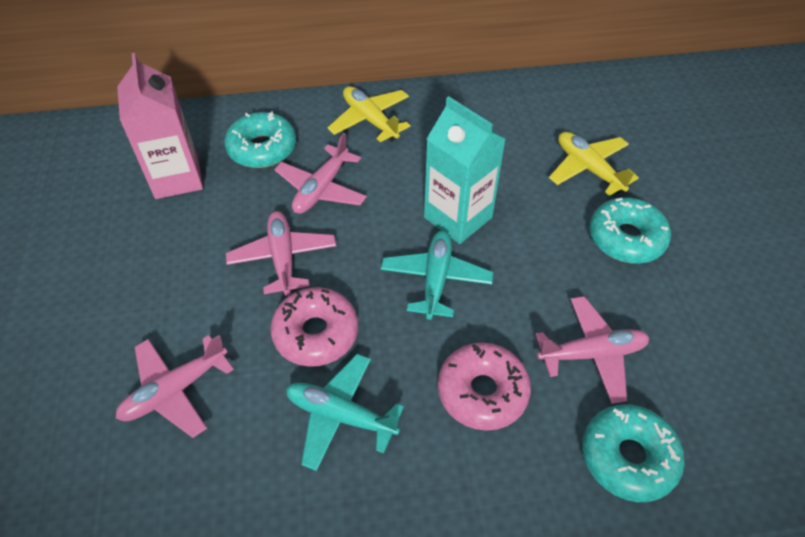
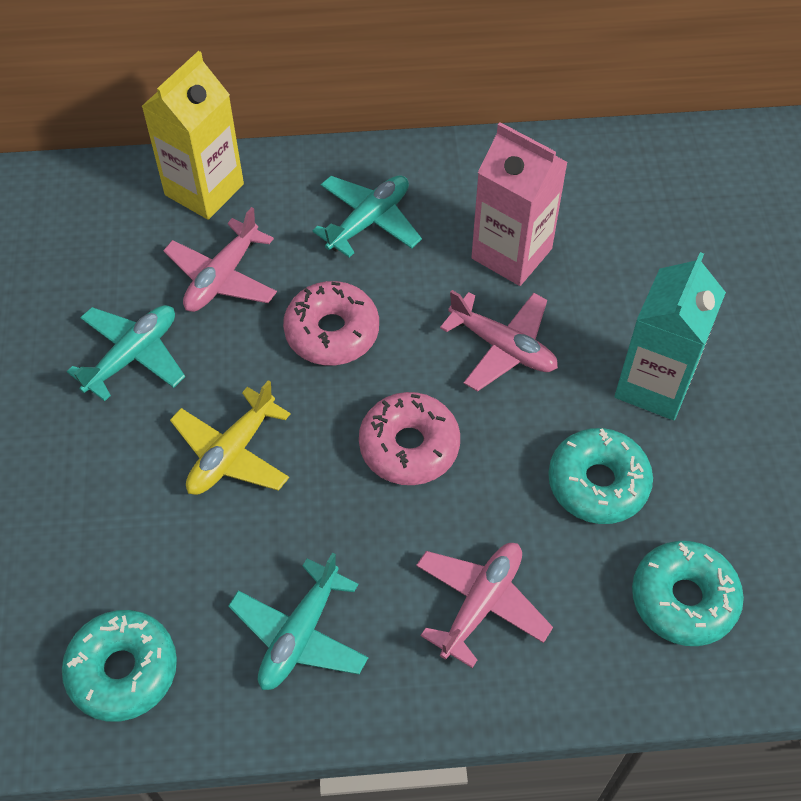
pink plane: [116,335,234,438] [226,211,336,296] [274,133,367,214] [535,296,649,404] = 4 -> [163,207,277,312] [416,543,553,668] [440,290,558,392] = 3
turquoise plane: [286,354,404,471] [381,231,493,320] = 2 -> [67,305,185,401] [228,553,368,690] [312,175,422,258] = 3
yellow carton: none = 0 -> [141,51,244,220] = 1
yellow plane: [327,86,411,142] [549,132,639,196] = 2 -> [170,380,291,495] = 1

